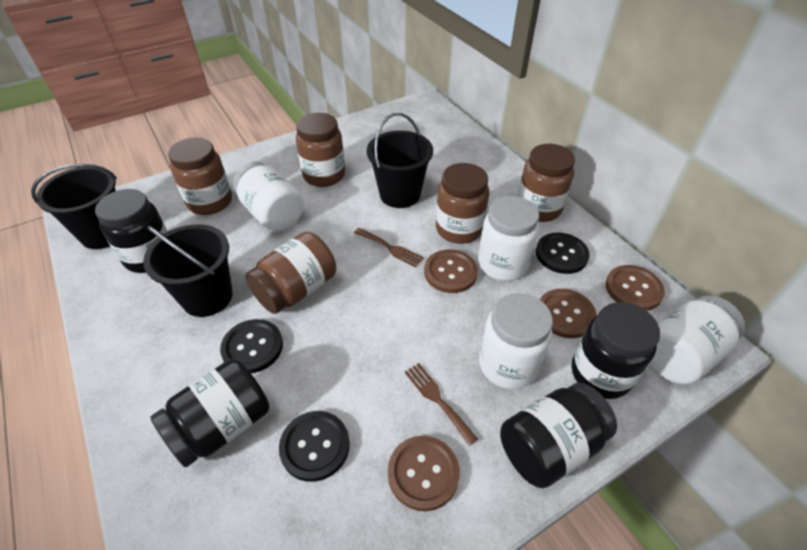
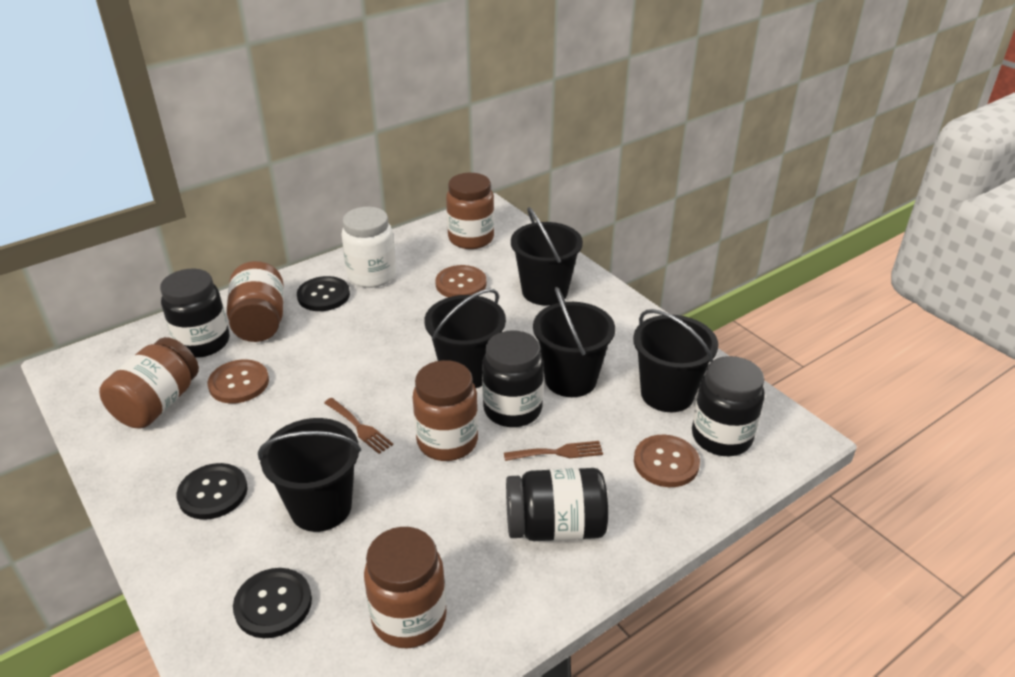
black bucket: [31,163,117,249] [143,224,233,317] [367,113,433,208] = 3 -> [258,418,361,532] [424,289,506,388] [511,207,583,305] [533,287,615,397] [633,309,718,412] = 5
brown button: [388,436,460,511] [424,249,478,293] [540,289,596,338] [606,265,665,311] = 4 -> [208,359,269,404] [435,265,486,297] [634,435,700,487] = 3
white jar: [233,162,304,231] [478,196,539,281] [479,293,553,389] [649,296,745,385] = 4 -> [341,207,396,288] = 1

